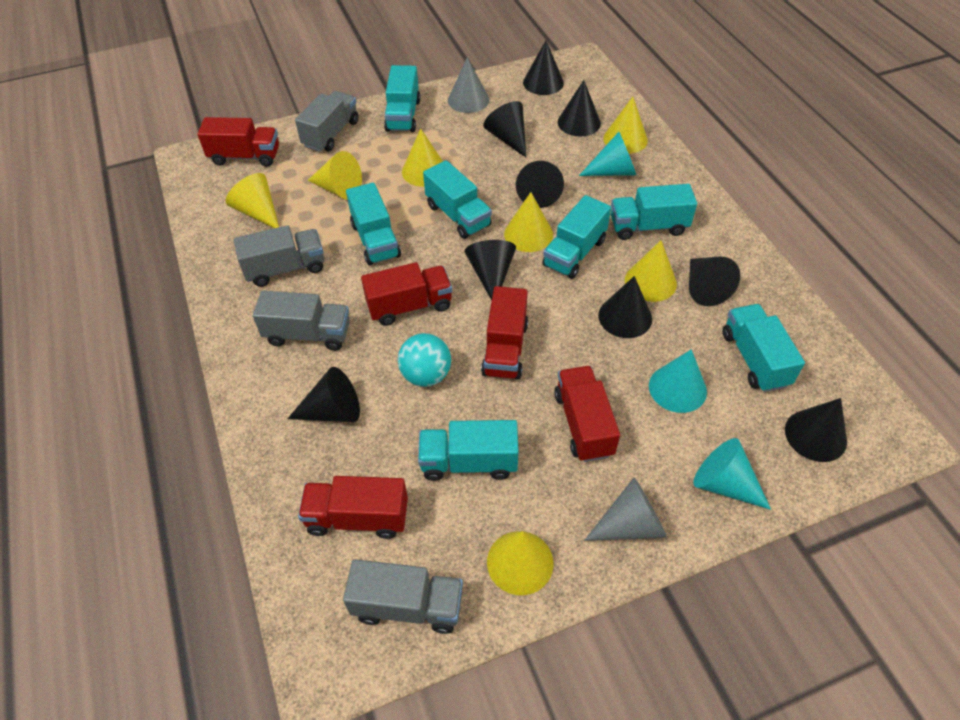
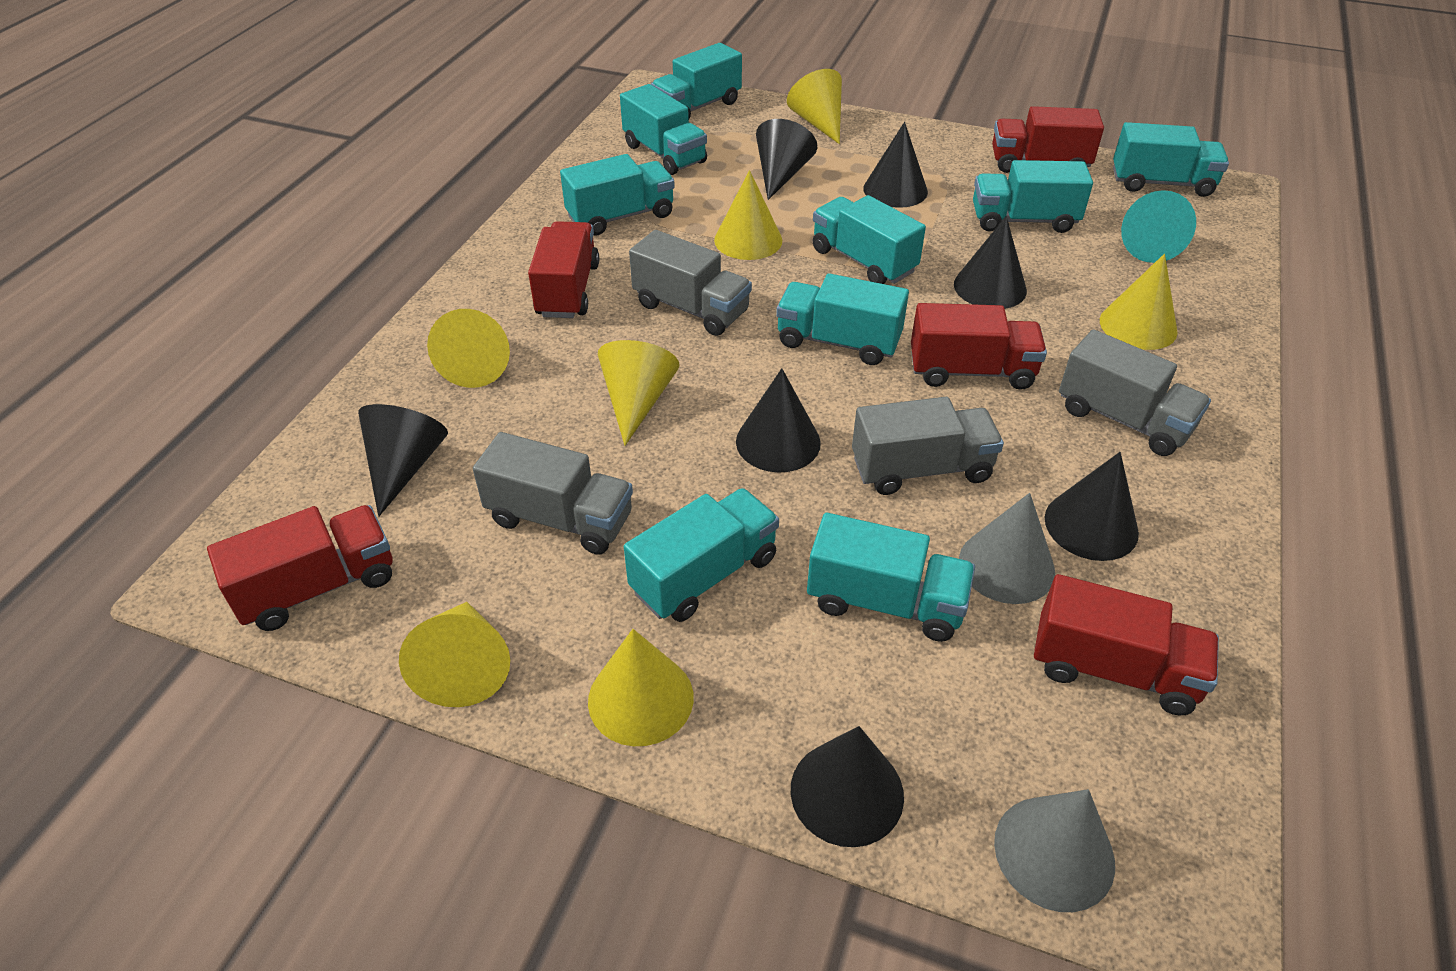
black cone: [288,367,360,422] [465,240,516,300] [483,101,526,157] [516,161,564,208] [523,41,564,95] [558,80,601,137] [598,276,652,338] [689,256,740,306] [785,398,847,462] = 9 -> [358,404,448,517] [736,368,821,473] [756,119,817,200] [791,726,904,847] [863,122,928,208] [954,216,1027,309] [1045,452,1139,561] = 7
turquoise ball: [398,333,451,387] = 1 -> none = 0
turquoise cone: [579,132,636,176] [649,349,707,413] [693,438,771,510] = 3 -> [1121,190,1196,263] = 1
turquoise truck: [346,182,401,265] [384,65,421,132] [418,420,519,481] [423,160,492,239] [542,195,611,279] [611,184,697,240] [723,304,805,392] = 7 -> [560,154,675,235] [620,84,707,175] [624,488,779,622] [651,43,742,119] [776,273,909,365] [807,513,975,642] [813,195,926,284] [973,160,1093,233] [1113,122,1229,197] = 9

